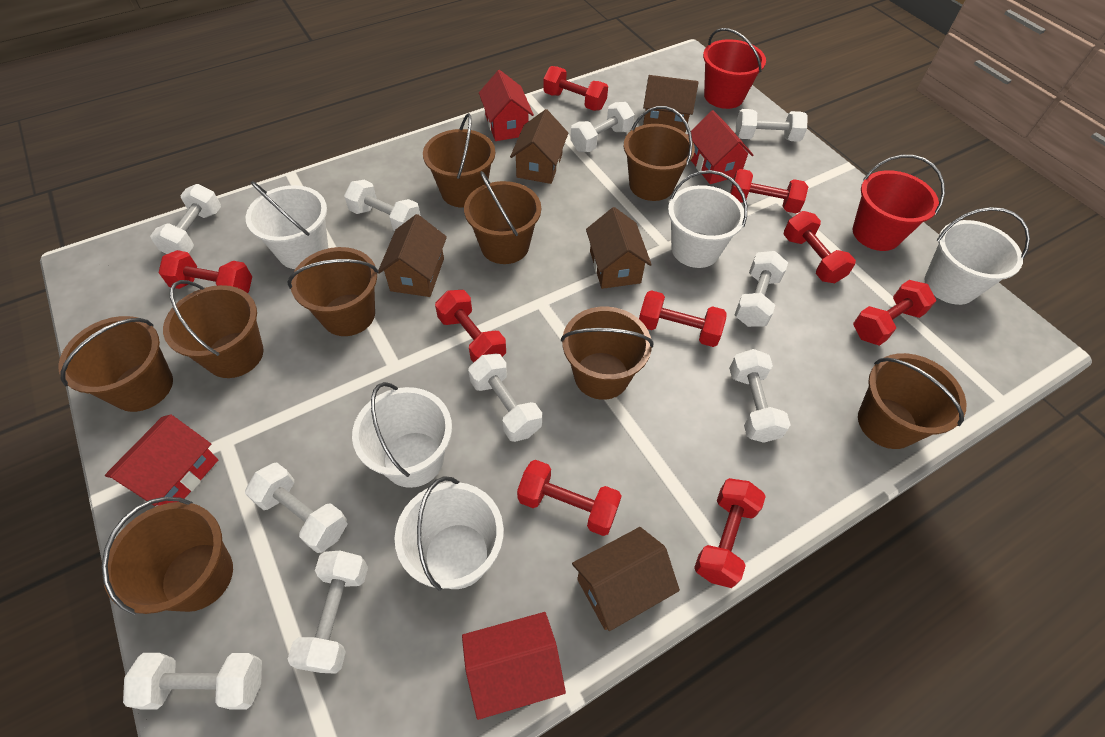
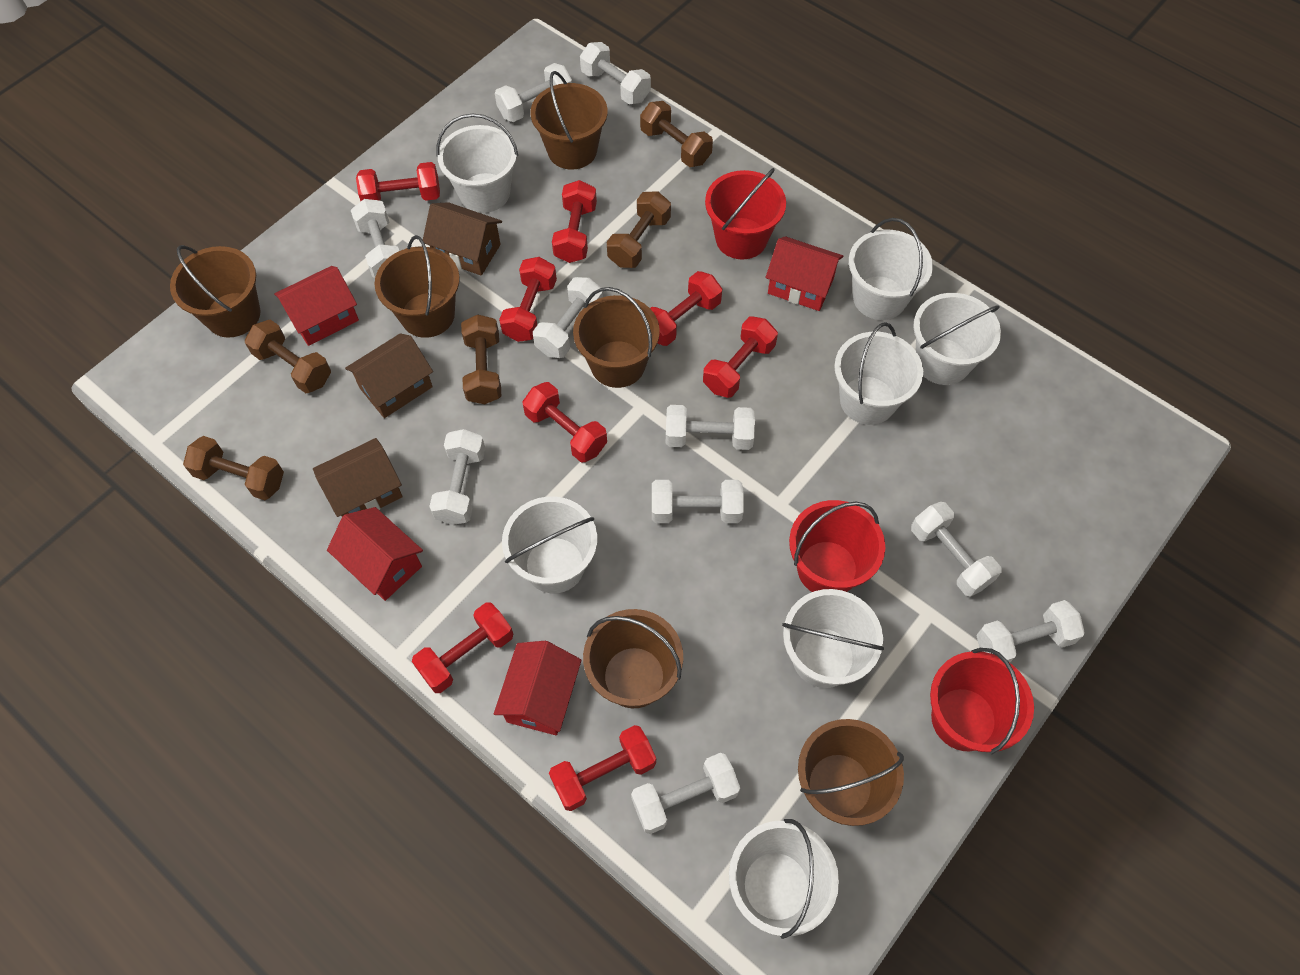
brown bucket: [58,316,173,412] [102,497,233,615] [163,280,264,378] [287,247,379,336] [423,113,495,208] [464,171,541,264] [561,307,654,400] [624,106,695,201] [858,353,966,449] = 9 -> [170,245,261,338] [375,235,460,338] [530,71,608,169] [573,287,660,388] [583,609,683,708] [798,719,904,826] = 6
brown dumbbell: none = 0 -> [183,436,284,500] [245,319,331,393] [461,315,501,404] [607,191,671,268] [640,101,713,167] = 5
brown house: [378,214,447,297] [510,109,568,184] [572,527,680,631] [586,207,652,289] [643,75,699,132] = 5 -> [313,438,403,517] [345,333,433,418] [423,202,502,276] = 3
red bucket: [703,28,766,109] [853,155,945,251] = 2 -> [705,168,786,259] [789,500,885,592] [930,648,1034,754] = 3
red dumbbell: [159,250,252,293] [435,290,506,363] [517,460,621,536] [544,66,608,111] [639,290,727,347] [694,478,766,588] [730,169,808,214] [783,211,856,283] [853,280,936,346] = 9 -> [356,162,440,201] [412,602,513,693] [499,257,557,342] [522,382,607,462] [549,725,656,811] [552,180,597,263] [650,271,722,346] [703,316,778,398] = 8
white bucket: [246,181,328,269] [352,382,452,488] [394,477,504,591] [668,170,747,268] [925,207,1030,305] = 5 -> [436,113,518,213] [502,496,597,593] [729,819,839,939] [782,589,884,688] [834,322,923,425] [849,218,933,320] [913,293,1001,385] = 7

